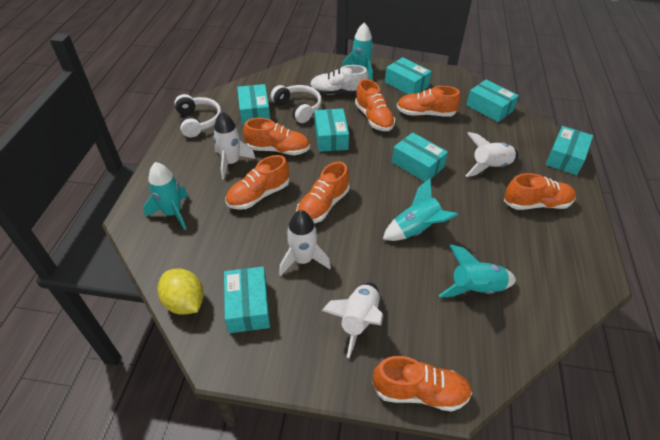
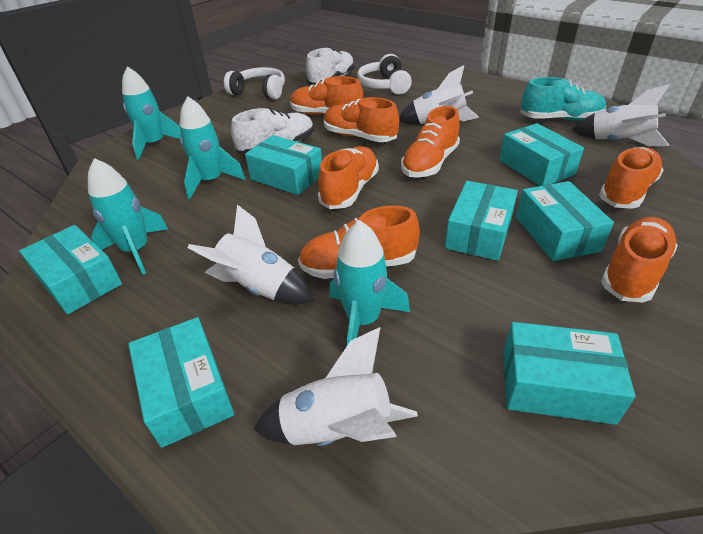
turquoise shoe: none = 0 -> [520,77,606,121] = 1
white shoe: [310,65,369,95] = 1 -> [231,108,314,155] [306,47,355,85] = 2
yellow lemon: [157,269,204,315] = 1 -> none = 0

